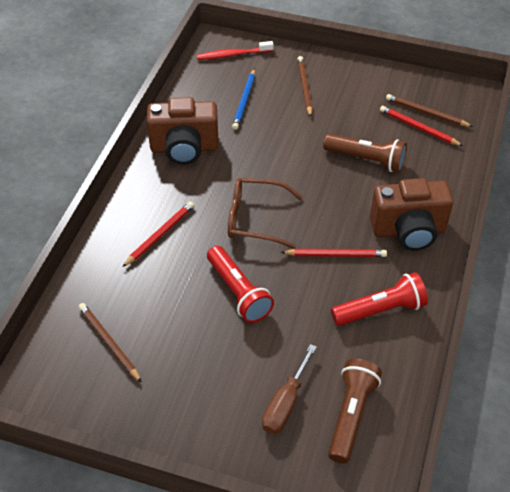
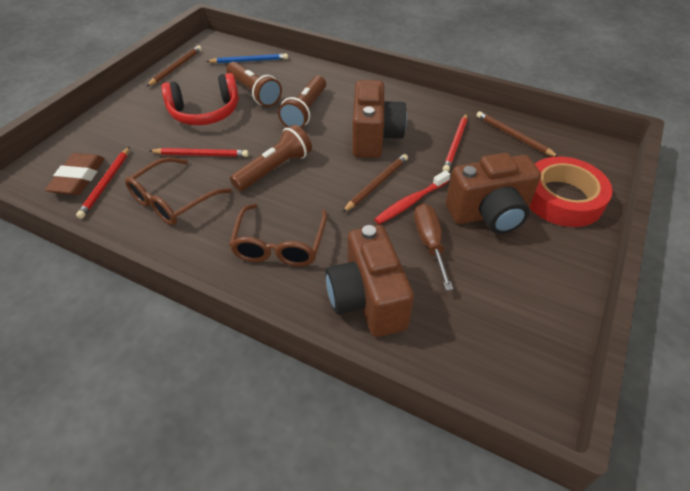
brown camera: [147,97,219,164] [370,178,453,251] = 2 -> [325,225,414,337] [352,80,407,158] [446,153,541,234] = 3
brown eraser: none = 0 -> [45,153,105,195] = 1
brown flashlight: [323,134,407,173] [328,359,382,464] = 2 -> [226,62,282,107] [230,125,312,191] [278,76,326,128] = 3
brown glasses: [228,178,303,249] = 1 -> [125,157,232,225] [229,204,327,266] = 2
red flashlight: [207,246,274,323] [331,272,428,326] = 2 -> none = 0
red headphones: none = 0 -> [161,73,239,125] = 1
red tape: none = 0 -> [529,157,613,227] = 1

